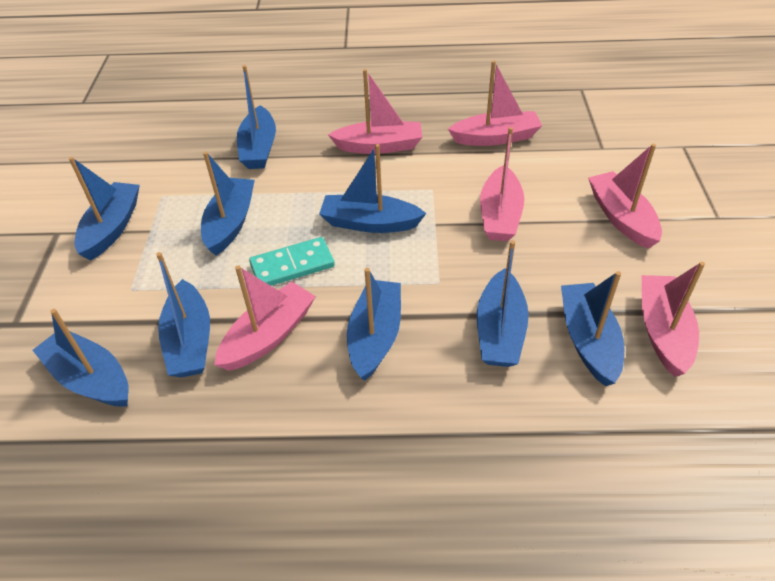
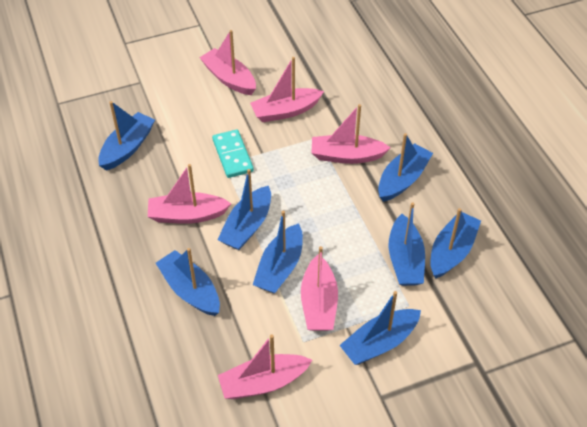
blue boat: [33,309,129,406] [69,157,140,261] [156,252,210,377] [201,152,255,255] [237,65,276,169] [319,144,426,233] [347,268,401,381] [477,240,529,367] [561,271,624,386] = 9 -> [98,101,155,171] [156,248,220,316] [218,169,271,250] [253,211,303,294] [339,291,421,365] [378,133,433,202] [389,202,425,286] [430,208,481,279] = 8

